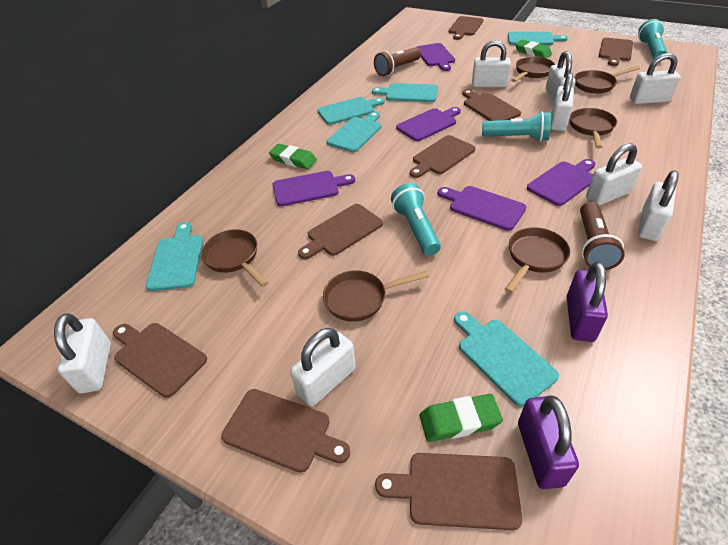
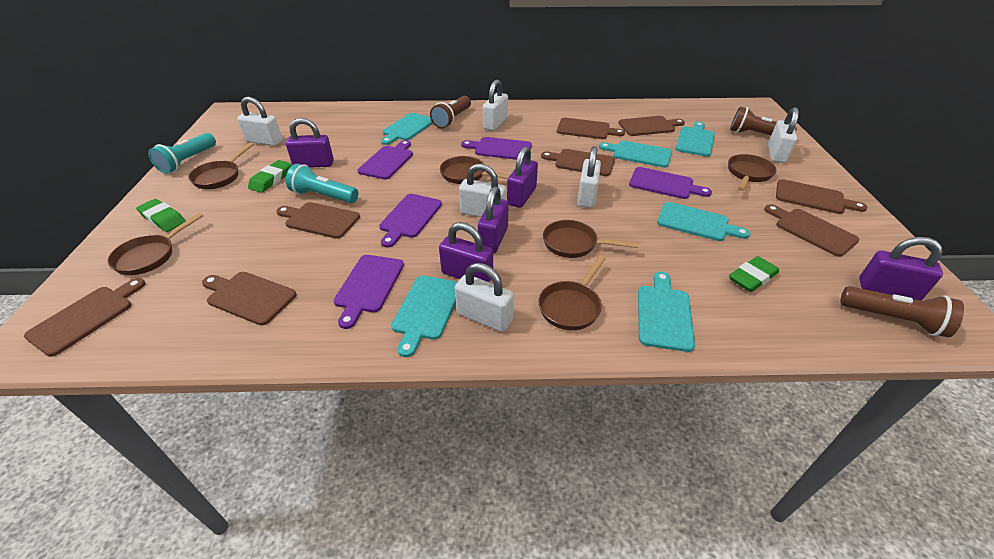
brown flashlight: [374,47,421,76] [580,202,625,270] = 2 -> [430,96,471,129] [730,106,797,135] [840,286,964,337] = 3
purple padlock: [518,395,579,489] [566,261,608,342] = 2 -> [286,118,334,168] [439,222,493,282] [478,186,509,254] [507,146,538,208] [859,237,943,301] = 5
turquoise flashlight: [391,183,441,256] [482,111,551,142] [638,19,668,59] = 3 -> [148,133,216,174] [286,164,358,203] = 2
white padlock: [54,313,111,394] [290,328,356,406] [472,40,511,87] [545,51,575,103] [551,73,574,131] [586,143,642,205] [630,53,681,104] [638,170,679,241] = 8 -> [237,97,283,146] [455,263,514,332] [459,163,506,217] [483,80,508,131] [577,146,601,208] [768,107,799,163] = 6

